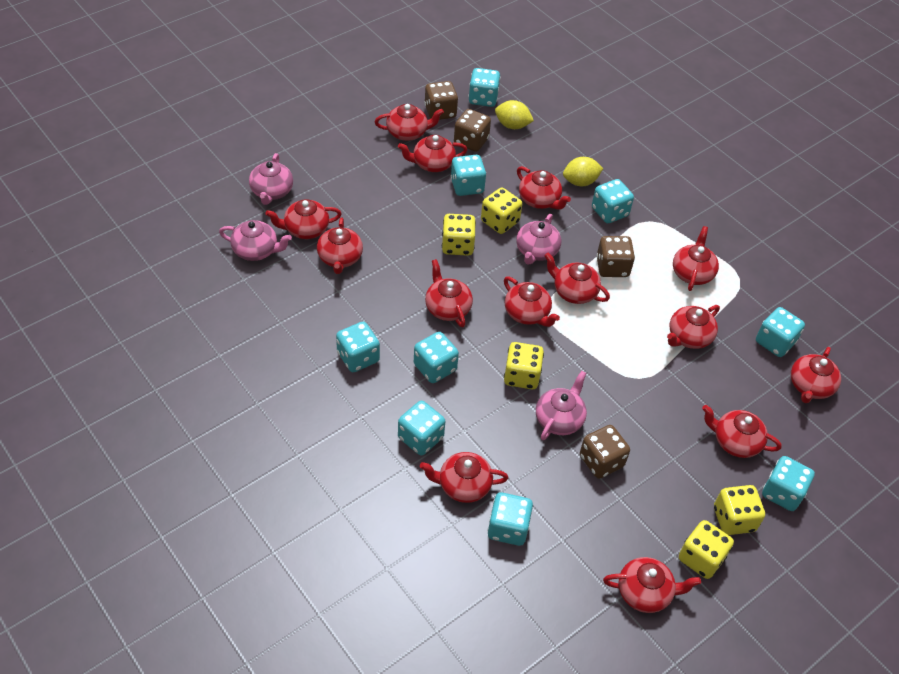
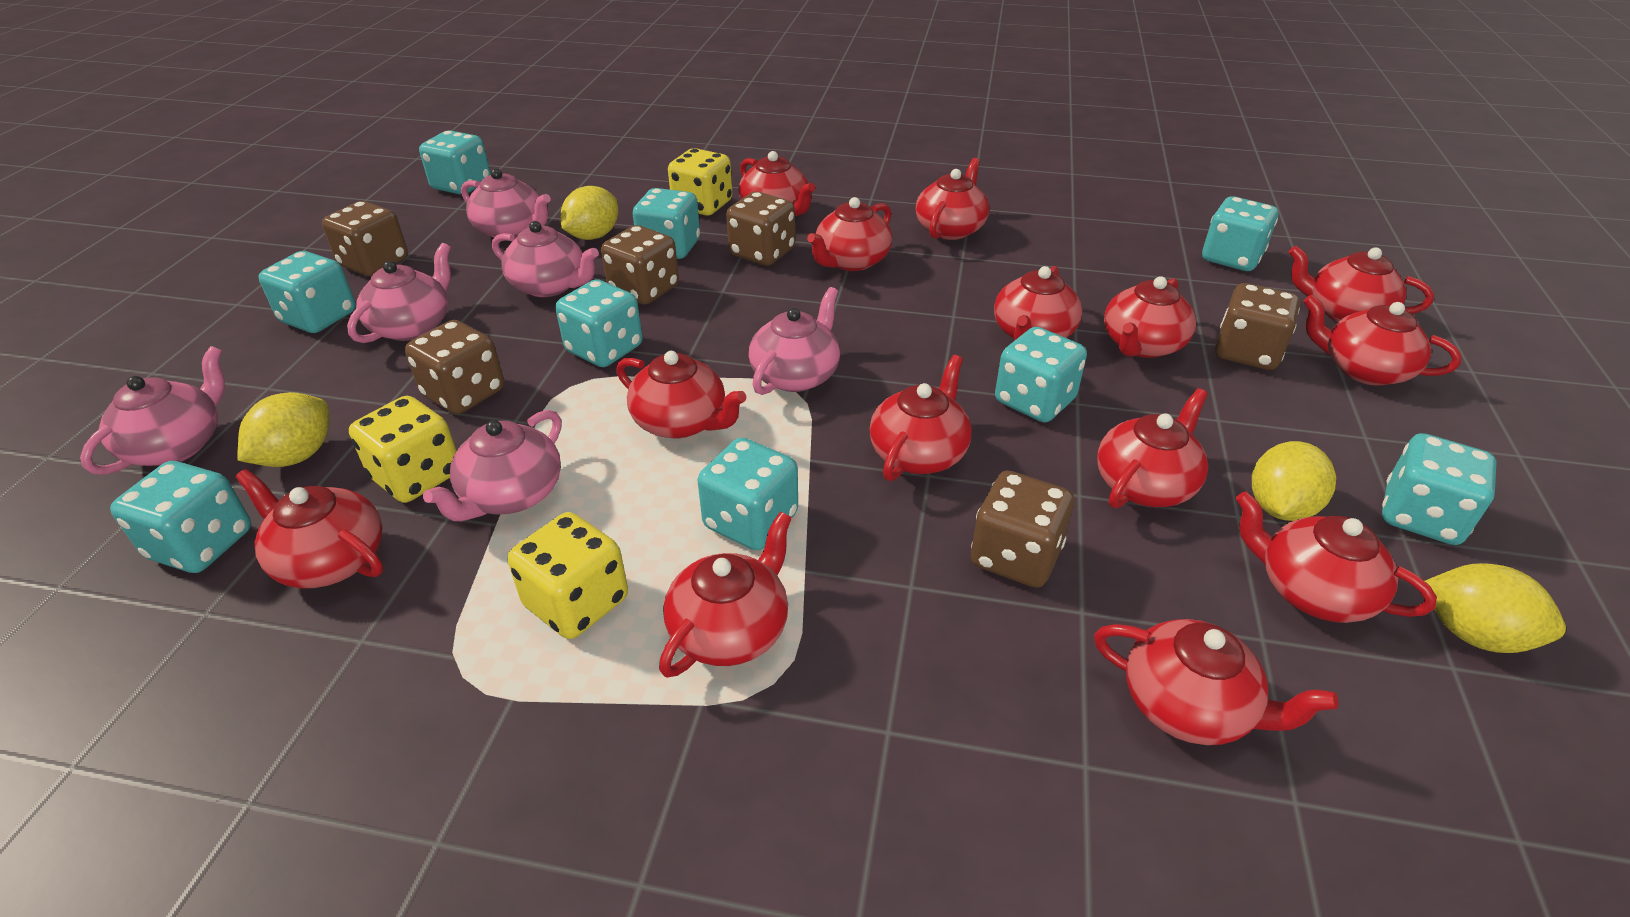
brown dice: [424,81,458,120] [454,109,491,152] [580,425,630,479] [596,236,635,277] = 4 -> [322,201,408,276] [405,320,504,414] [601,225,679,305] [726,192,795,266] [971,471,1074,588] [1215,283,1300,370] = 6
pink teapot: [219,220,292,261] [249,153,293,205] [516,214,561,265] [536,371,587,440] = 4 -> [80,346,225,475] [347,243,451,343] [423,410,561,521] [461,168,551,238] [492,221,599,297] [749,287,840,395] = 6
yellow dice: [442,214,476,256] [481,188,522,234] [504,342,544,389] [679,520,734,579] [714,485,765,535] = 5 -> [349,396,457,503] [508,512,628,639] [668,148,732,216] = 3
yellow lemon: [495,100,534,129] [563,157,603,186] = 2 -> [237,392,329,467] [561,186,618,240] [1252,441,1336,521] [1425,563,1566,653] = 4

